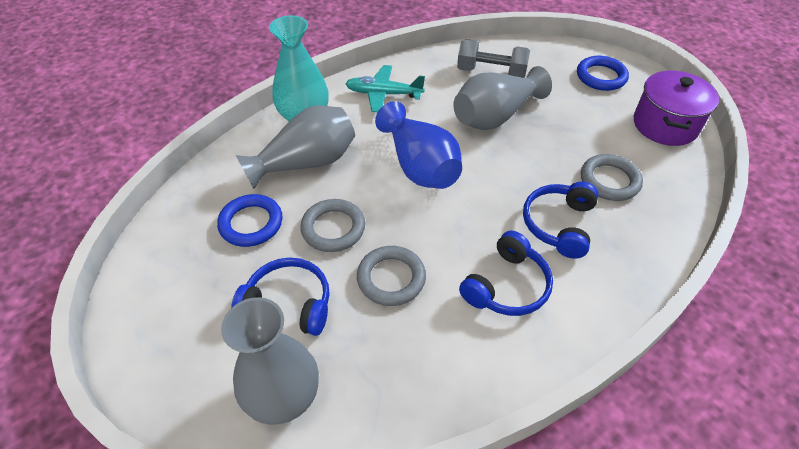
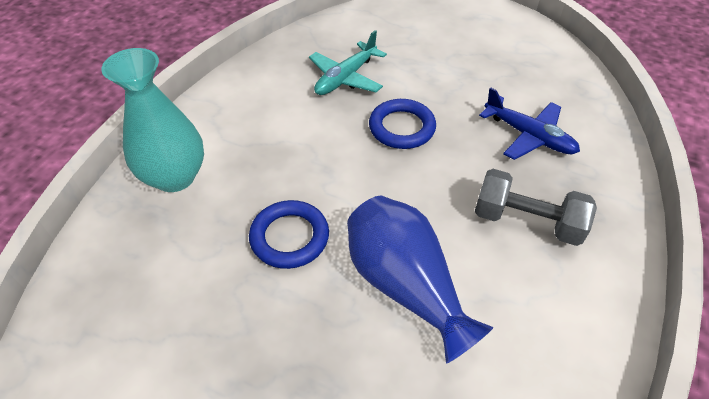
blue headphones: [231,258,330,336] [459,231,553,316] [523,182,599,258] = 3 -> none = 0
blue plane: none = 0 -> [479,87,580,160] = 1
grey ring: [300,199,365,252] [357,246,426,306] [581,154,643,201] = 3 -> none = 0
grey vase: [221,297,319,425] [236,106,355,189] [453,66,552,130] = 3 -> none = 0
purple pot: [634,71,719,146] = 1 -> none = 0

